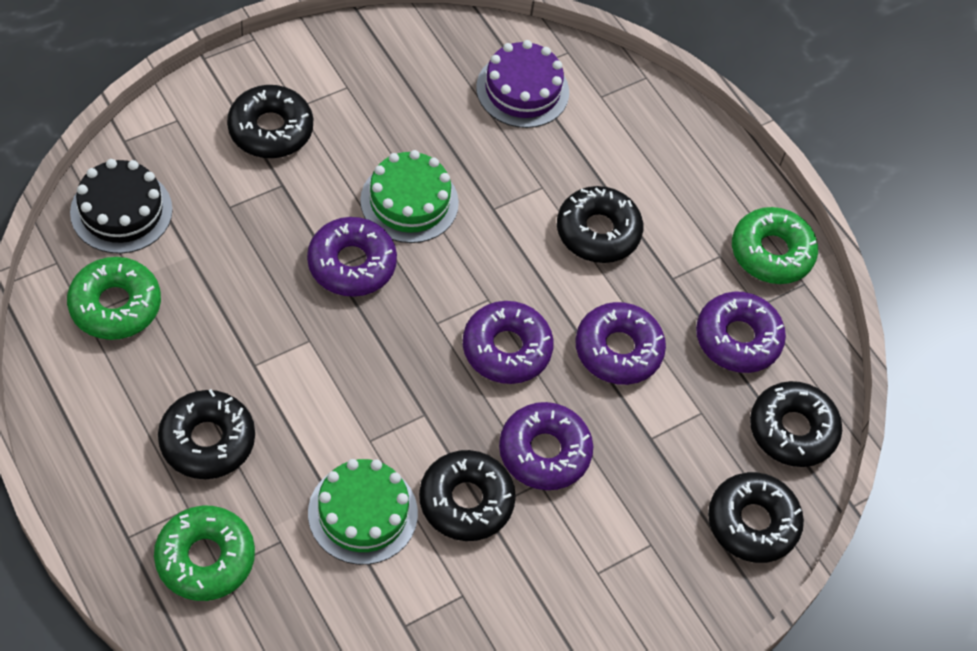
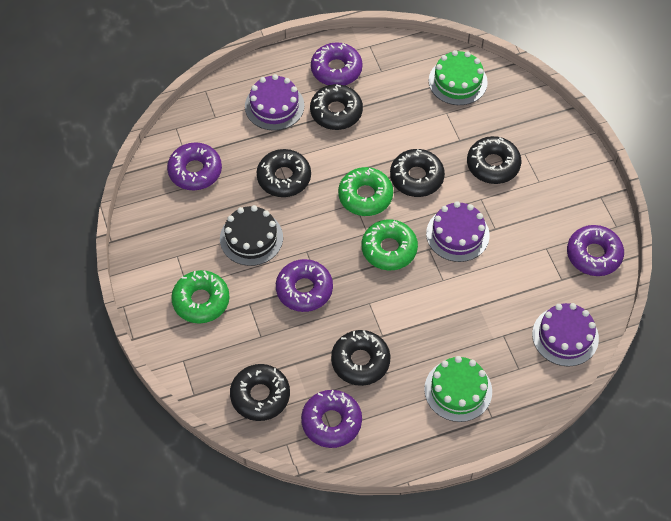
purple cake: [476,40,569,128] = 1 -> [245,74,304,131] [426,201,490,262] [532,303,599,367] = 3

